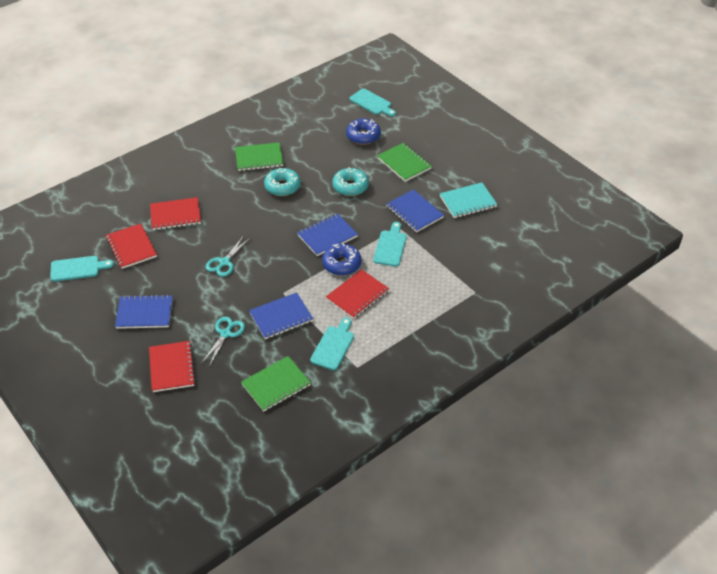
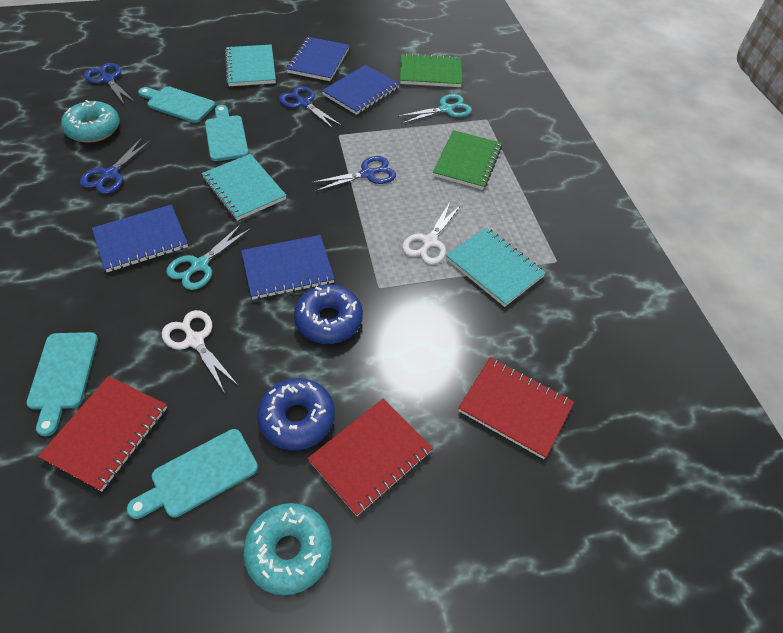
blue scissors: none = 0 -> [80,138,151,194] [84,63,135,104] [279,86,342,129] [311,156,396,191] = 4
green notebook: [235,142,283,171] [241,356,311,412] [377,143,432,182] = 3 -> [400,53,462,87] [433,130,502,190] = 2
red notebook: [106,224,157,269] [149,341,196,392] [150,197,201,230] [326,269,389,319] = 4 -> [38,376,167,491] [308,398,433,516] [458,357,574,459] = 3
turquoise notebook: [440,182,498,218] = 1 -> [202,154,287,221] [225,45,276,86] [446,227,546,307] = 3
white scissors: none = 0 -> [162,310,238,392] [402,202,462,265] = 2

